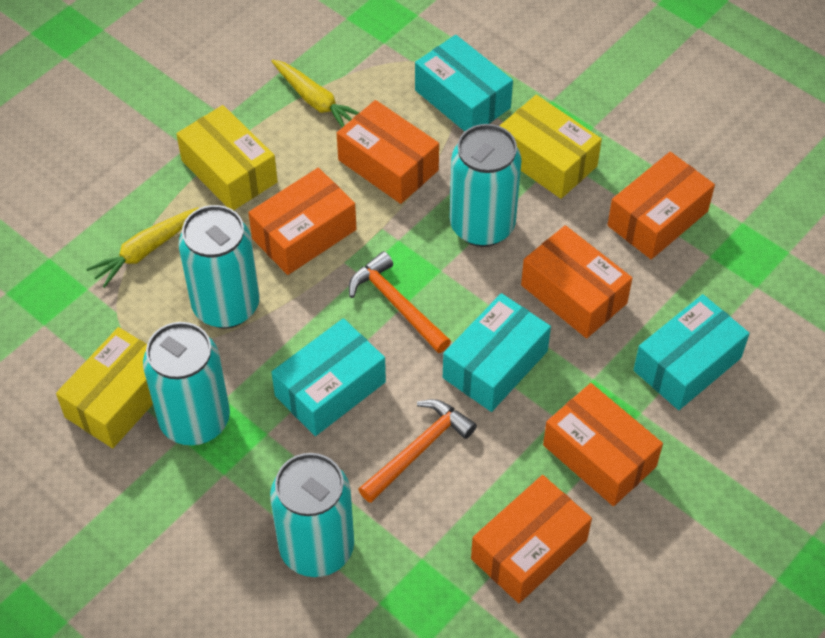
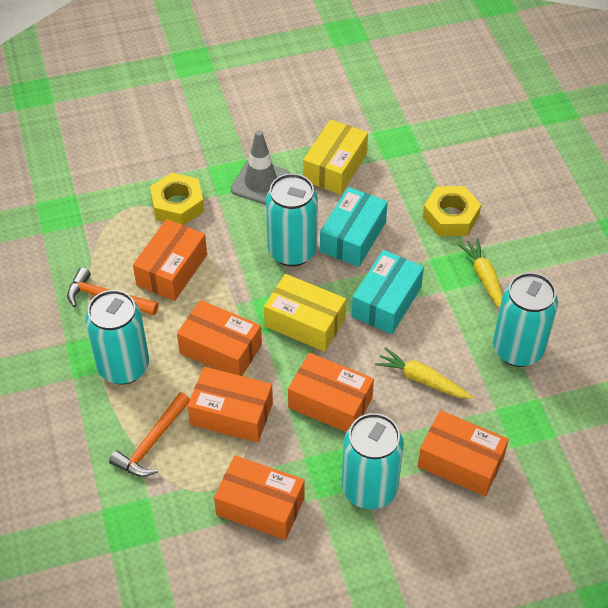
grey traffic cone: none = 0 -> [231,130,291,205] = 1
turquoise box: [271,318,386,436] [415,35,513,131] [443,293,551,412] [633,294,750,410] = 4 -> [320,187,388,267] [352,250,424,334] = 2
yellow box: [56,327,153,448] [176,105,278,210] [500,95,602,199] = 3 -> [264,274,346,352] [303,119,368,195] = 2
yellow nut: none = 0 -> [150,172,204,225] [423,186,481,236] = 2

